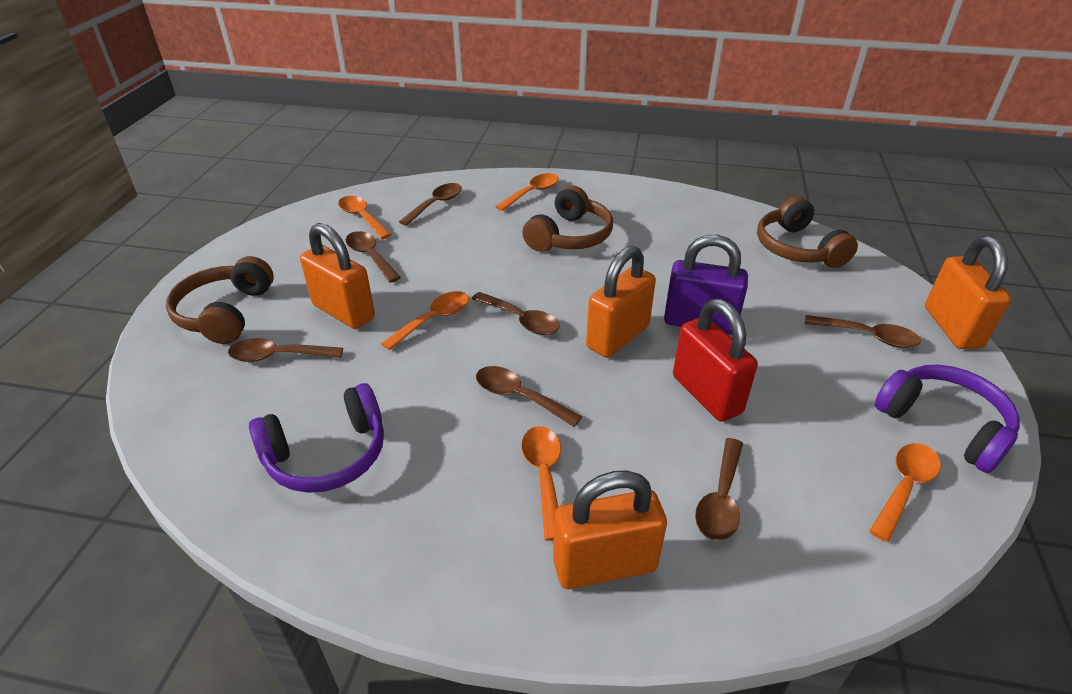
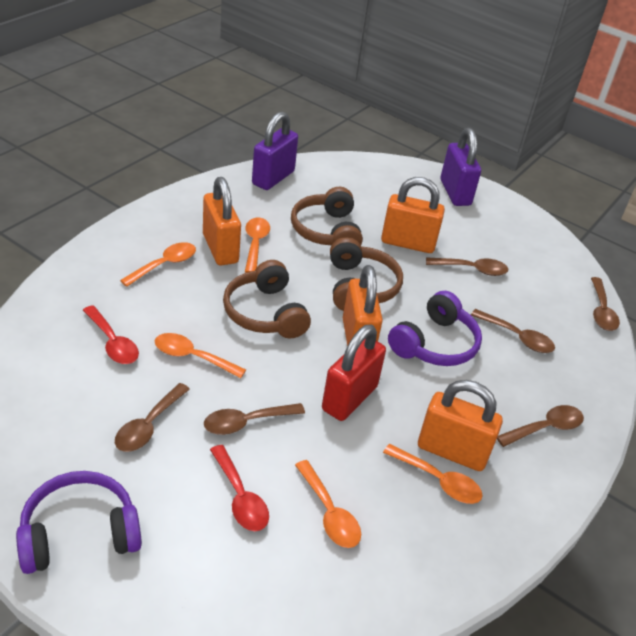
brown spoon: [228,338,343,362] [346,231,401,283] [399,183,462,226] [472,292,560,335] [476,366,582,427] [695,438,743,541] [805,315,921,348] = 7 -> [115,383,190,452] [204,403,305,435] [426,258,508,276] [471,309,555,353] [497,405,584,447] [591,277,620,331] = 6
purple padlock: [664,235,748,335] = 1 -> [252,111,298,190] [441,128,481,206] = 2
red spoon: none = 0 -> [83,305,139,364] [210,445,269,531] = 2

